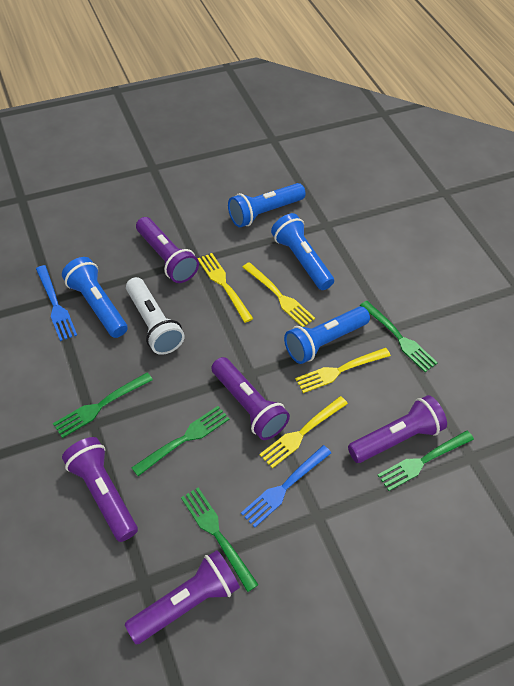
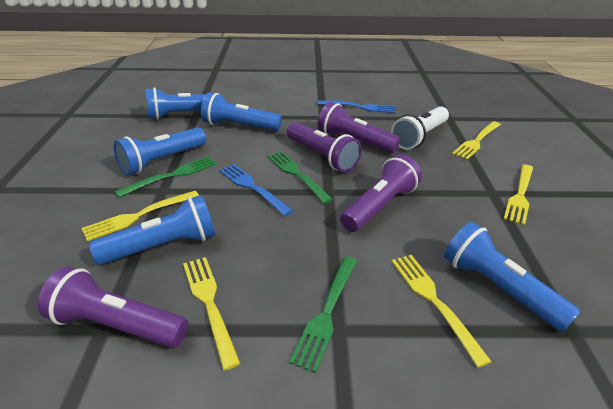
blue flashlight: [62,257,128,338] [228,183,306,228] [271,213,334,290] [284,307,370,364] = 4 -> [89,195,216,265] [113,127,206,175] [146,87,223,120] [201,92,282,131] [444,222,580,332] = 5
green fork: [53,372,153,438] [131,406,230,476] [181,487,259,592] [360,301,438,372] [378,430,474,491] = 5 -> [115,156,217,197] [268,151,333,204] [289,257,357,373] = 3
purple flashlight: [62,437,138,542] [125,550,240,644] [136,217,199,283] [211,357,290,440] [348,395,447,463] = 5 -> [38,267,188,348] [287,122,362,172] [318,102,400,153] [340,154,422,232] = 4
yellow fork: [198,253,253,323] [243,262,315,327] [259,396,348,468] [295,348,391,393] = 4 -> [82,191,199,241] [183,257,241,370] [391,255,492,368] [452,121,501,160] [503,164,533,225] = 5

